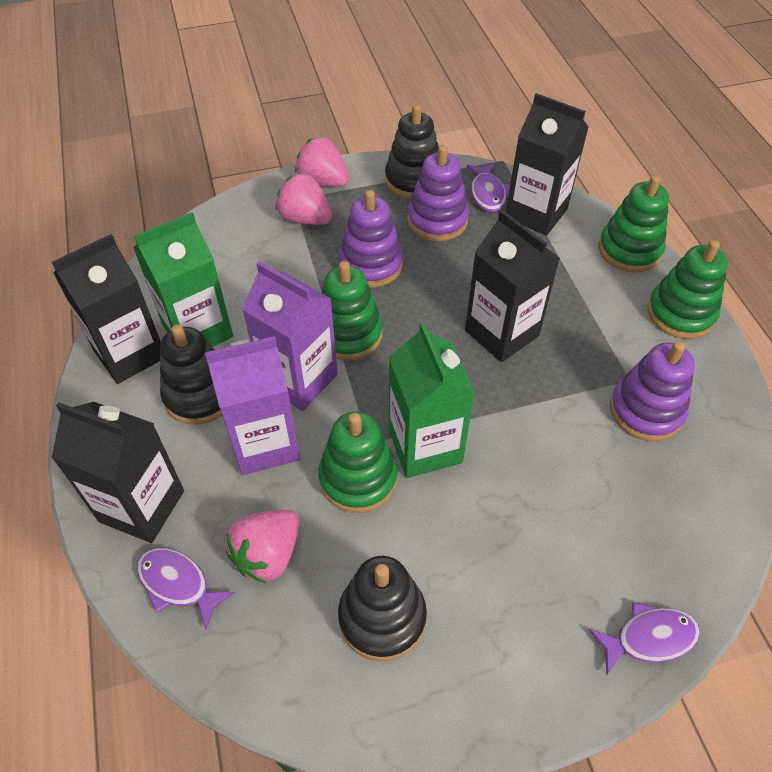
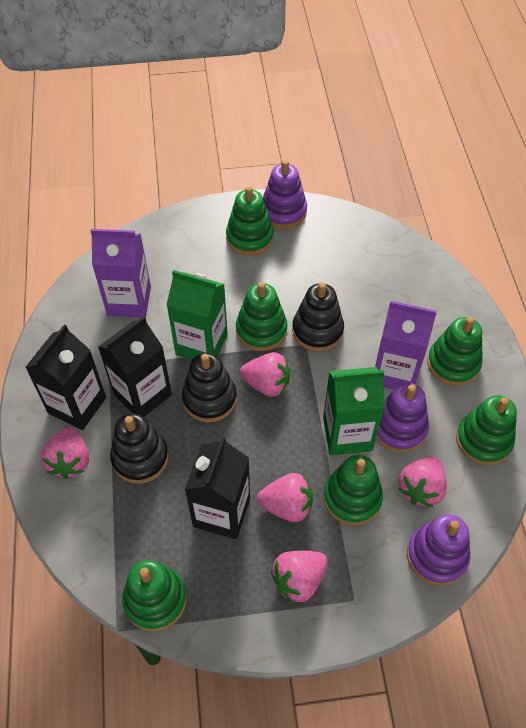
black carton: [52,234,161,384] [52,402,184,543] [465,210,560,362] [506,93,589,236] = 4 -> [25,324,106,430] [98,316,172,417] [185,437,250,539] = 3
green stacking toy: [318,412,398,513] [321,261,383,360] [599,175,669,273] [647,240,728,339] = 4 -> [122,560,187,631] [226,186,274,255] [236,282,287,351] [324,455,383,525] [427,317,482,386] [456,395,517,465] = 6
pink strawberry: [226,510,299,584] [276,173,332,225] [295,137,349,187] = 3 -> [41,427,89,479] [240,352,290,397] [257,473,313,522] [271,551,328,604] [398,456,447,507] = 5
purple fish: [137,548,235,629] [467,163,510,212] [588,602,700,674] = 3 -> none = 0

